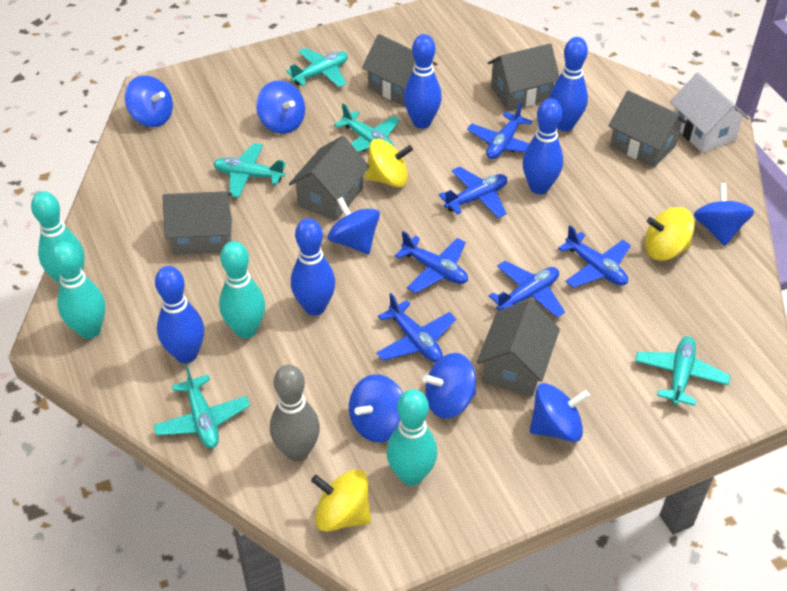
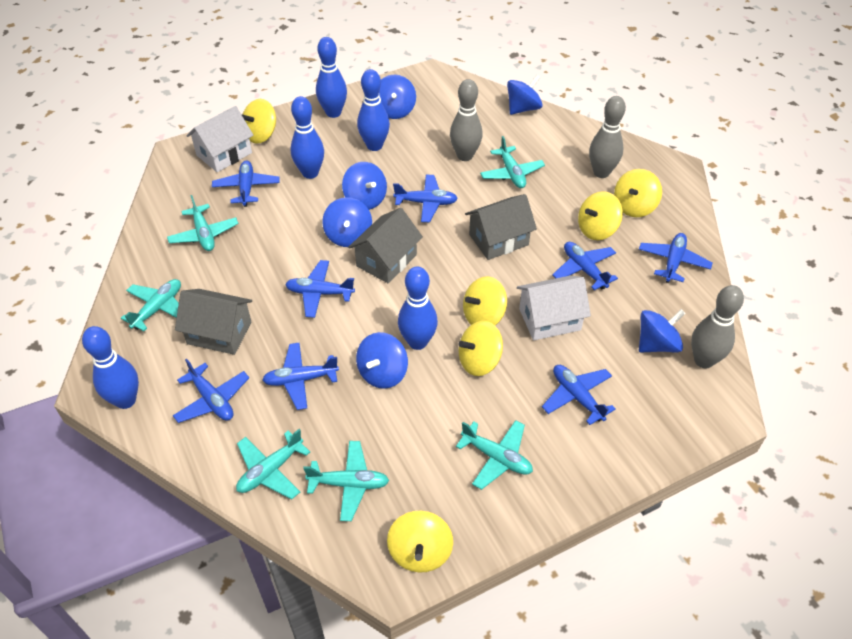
blue plane: [376,293,456,362] [395,231,468,293] [439,166,507,218] [467,102,532,159] [489,261,565,318] [558,225,631,288] = 6 -> [173,359,249,423] [212,161,280,207] [262,343,339,410] [285,260,355,318] [393,175,458,222] [542,365,616,425] [552,242,618,290] [639,233,713,283] = 8
blue spinning top: [125,75,173,127] [256,80,305,134] [327,197,380,254] [349,374,403,443] [423,353,476,419] [530,383,590,442] [694,183,754,246] = 7 -> [322,197,372,247] [342,162,387,210] [356,332,408,389] [379,75,416,119] [507,75,543,115] [639,309,686,352] = 6
grey bowling pin: [270,365,320,461] = 1 -> [450,79,483,161] [589,96,626,178] [691,285,744,368] = 3
grey house: [162,191,232,255] [289,136,370,221] [362,34,437,107] [477,299,560,397] [488,44,559,111] [608,91,687,168] = 6 -> [175,289,252,355] [348,208,423,283] [465,194,537,260] = 3
turquoise bowling pin: [31,191,85,284] [51,241,105,339] [219,241,265,339] [387,389,437,486] = 4 -> none = 0
turquoise plane: [153,365,250,448] [213,143,286,198] [286,48,348,87] [334,103,400,152] [635,336,730,406] = 5 -> [121,279,181,331] [167,195,239,251] [236,429,310,499] [303,441,389,521] [456,420,533,490] [480,136,545,188] = 6
white house: [670,73,749,153] = 1 -> [186,106,254,172] [517,276,591,340] = 2
yellow spinning top: [311,469,371,532] [365,139,413,187] [645,207,695,261] = 3 -> [242,99,276,144] [387,510,453,573] [458,321,503,376] [463,276,507,325] [578,191,623,240] [614,169,662,217] = 6

